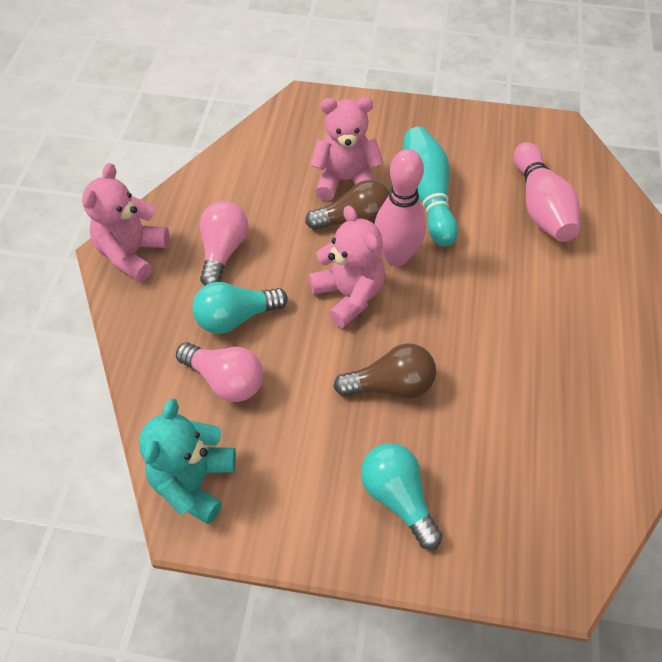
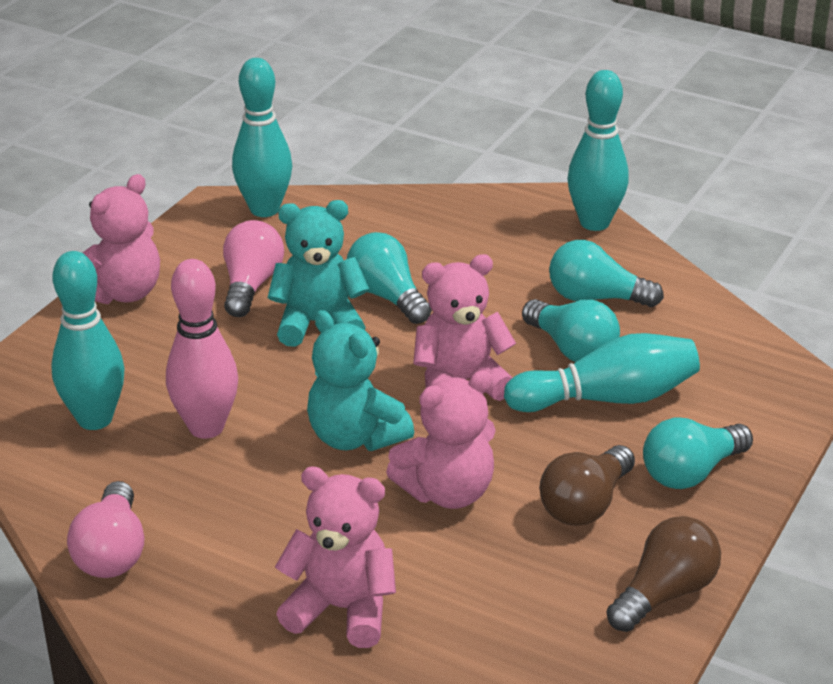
pink bowling pin: [374,149,426,266] [514,142,580,242] = 2 -> [166,259,238,439] = 1
pink teddy bear: [82,163,169,282] [309,205,385,328] [310,97,384,201] = 3 -> [83,174,160,304] [275,466,396,648] [386,370,496,509] [413,254,516,401] = 4
turquoise bowling pin: [403,127,458,246] = 1 -> [51,251,125,430] [232,58,292,217] [504,333,700,412] [567,70,629,231] = 4
turquoise light bulb: [192,282,288,334] [361,443,443,550] = 2 -> [347,232,432,324] [522,299,620,362] [549,240,664,307] [643,418,753,489] = 4
turquoise teddy bear: [139,398,236,524] = 1 -> [268,200,369,347] [307,310,414,451] = 2

